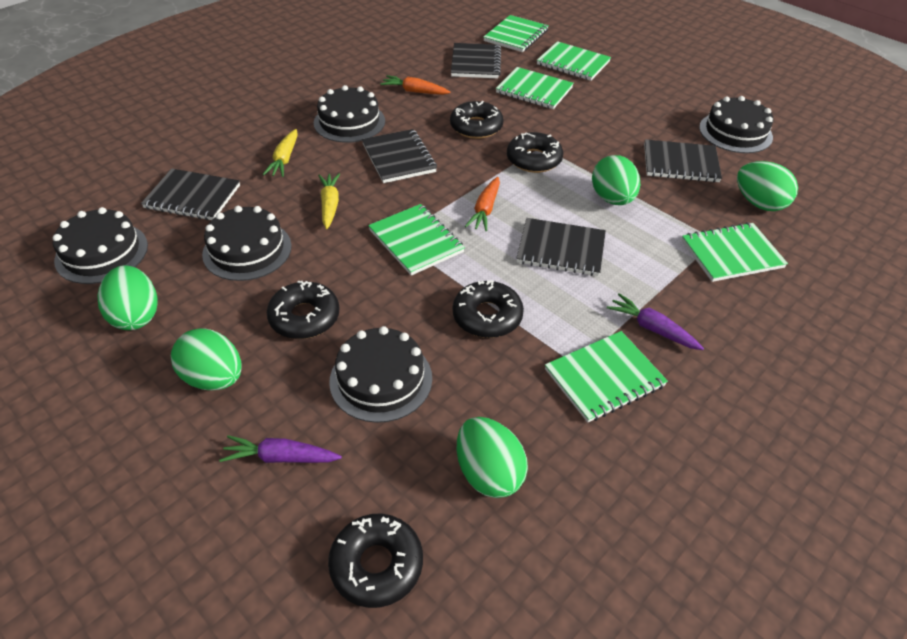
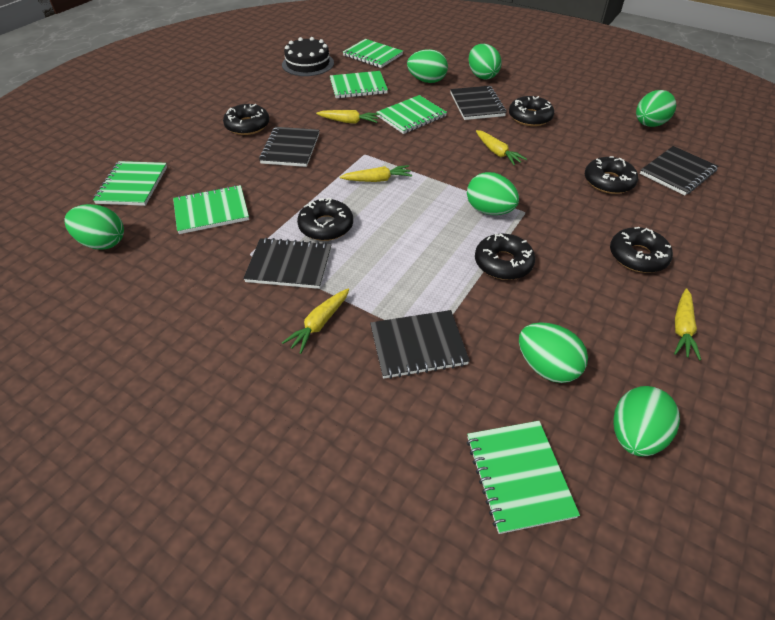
black cake: [53,207,148,284] [202,206,292,281] [314,85,385,142] [329,326,432,423] [699,96,773,153] = 5 -> [282,37,334,76] = 1
black donut: [267,280,339,339] [328,514,423,608] [450,101,504,139] [453,280,524,338] [507,132,563,173] = 5 -> [223,104,269,135] [297,198,353,241] [475,234,535,280] [509,96,554,126] [585,156,638,194] [610,227,673,273] = 6
green egg: [97,265,158,330] [171,328,242,390] [457,417,528,498] [592,155,640,205] [737,161,798,211] = 5 -> [64,204,124,250] [407,49,448,83] [467,172,519,215] [469,44,501,79] [519,322,588,383] [613,386,680,456] [636,90,676,127] = 7
orange carrot: [380,75,451,95] [465,177,500,231] = 2 -> none = 0
purple carrot: [219,435,342,463] [607,293,704,350] = 2 -> none = 0
yellow carrot: [263,129,298,177] [318,173,340,229] = 2 -> [282,288,349,354] [316,110,380,124] [340,165,412,182] [476,130,527,166] [674,288,701,360] = 5

